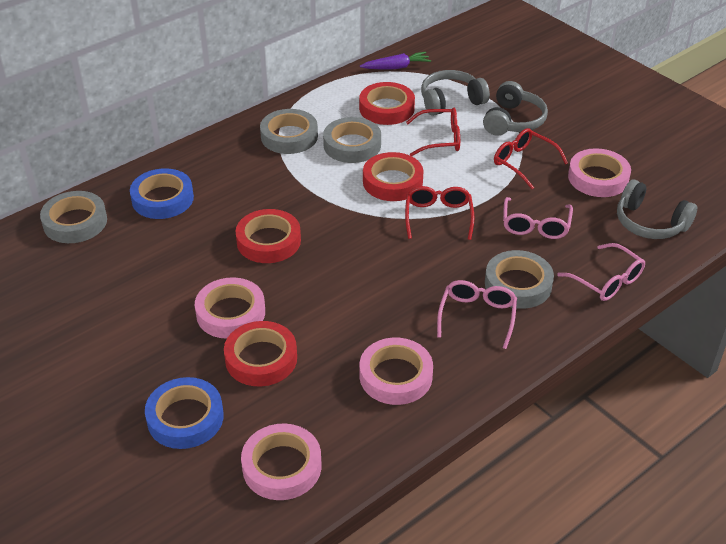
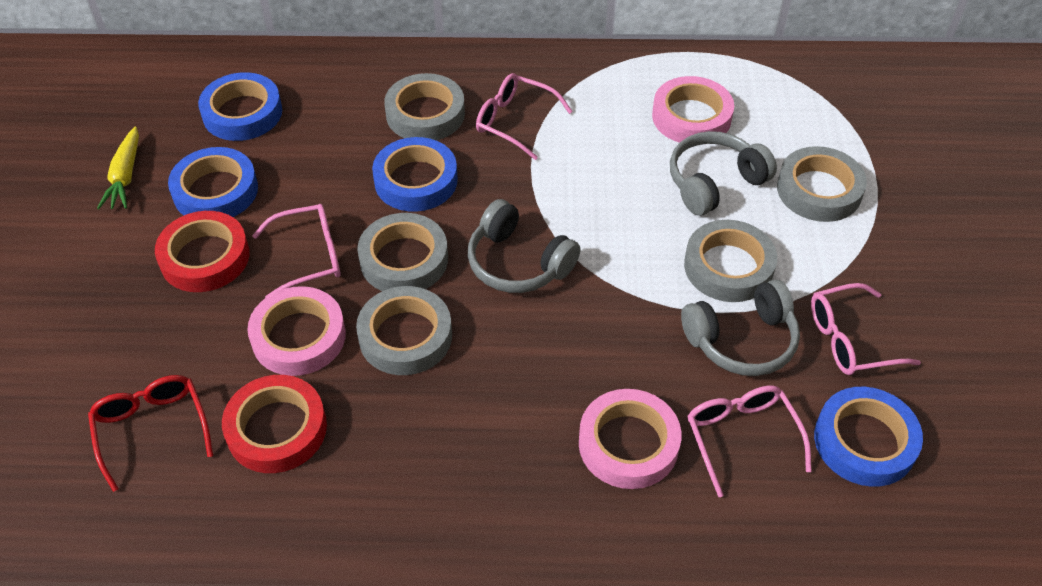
blue tape: [130,168,194,219] [145,377,224,449] = 2 -> [168,147,258,217] [198,72,282,141] [372,137,458,212] [814,387,923,487] = 4
grey tape: [40,191,107,243] [260,109,318,154] [323,117,381,163] [485,250,554,309] = 4 -> [356,286,452,375] [357,213,448,291] [384,73,465,140] [684,220,777,302] [777,146,867,222] = 5
pink glasses: [437,280,517,349] [503,197,573,239] [557,243,645,301] = 3 -> [252,204,341,298] [476,73,573,160] [688,386,812,497] [811,283,921,375] = 4
pink tape: [195,277,265,339] [241,424,322,500] [360,338,433,405] [568,148,631,197] = 4 -> [247,286,346,376] [579,389,681,489] [652,76,734,143] = 3
purple carrot: [360,52,431,69] = 1 -> none = 0
red glasses: [405,186,474,240] [406,108,460,156] [494,128,568,189] = 3 -> [88,375,213,492] = 1
red tape: [224,321,297,386] [235,209,301,263] [359,82,415,125] [363,152,423,201] = 4 -> [155,211,250,292] [222,375,327,473] = 2
yellow carrot: none = 0 -> [97,127,139,209] = 1

